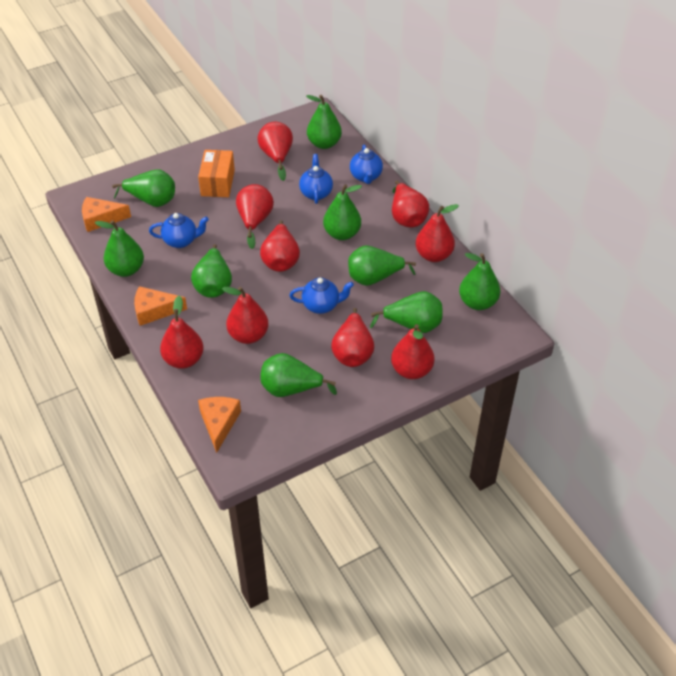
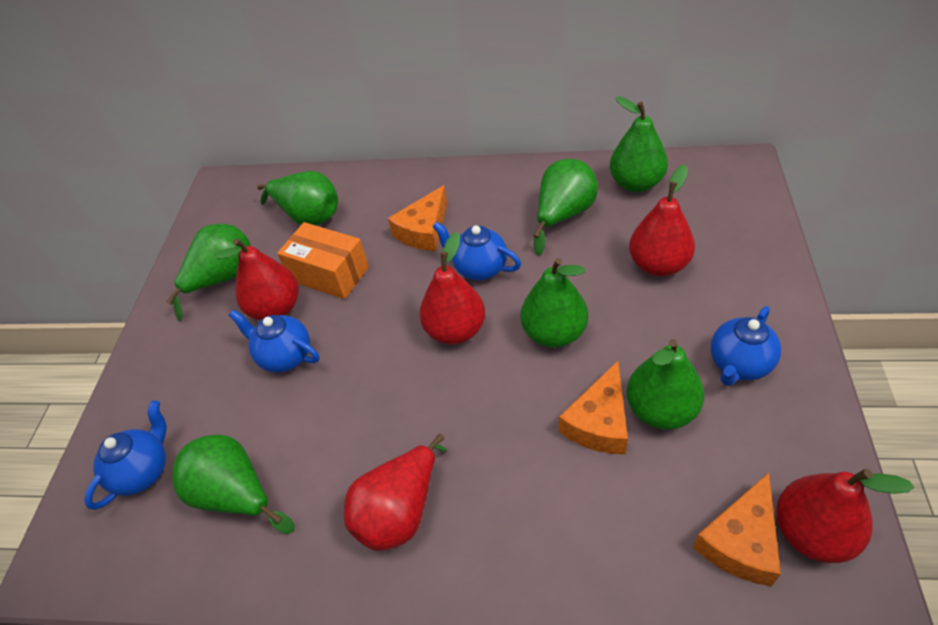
green pear: [95,220,144,277] [112,169,175,207] [191,244,232,298] [260,353,337,397] [306,95,342,149] [323,184,362,240] [348,246,416,286] [370,291,443,333] [459,253,500,310] = 9 -> [166,224,251,321] [172,435,295,534] [257,171,338,226] [521,258,588,348] [533,159,598,256] [610,96,668,192] [627,339,704,430] = 7
red pear: [160,296,204,369] [222,287,269,344] [236,184,274,249] [257,122,293,181] [260,220,300,272] [331,308,374,367] [391,324,434,379] [392,181,429,227] [416,204,459,262] = 9 -> [214,239,299,321] [344,434,447,551] [419,232,485,345] [629,165,695,277] [776,469,914,563] = 5

